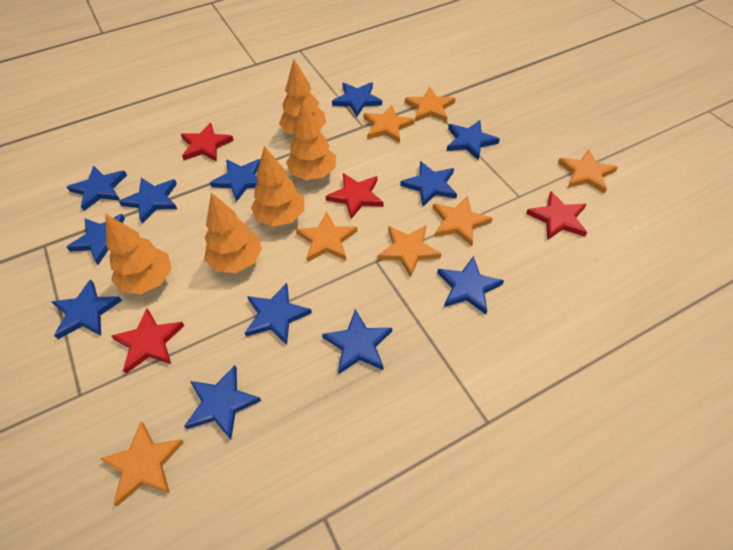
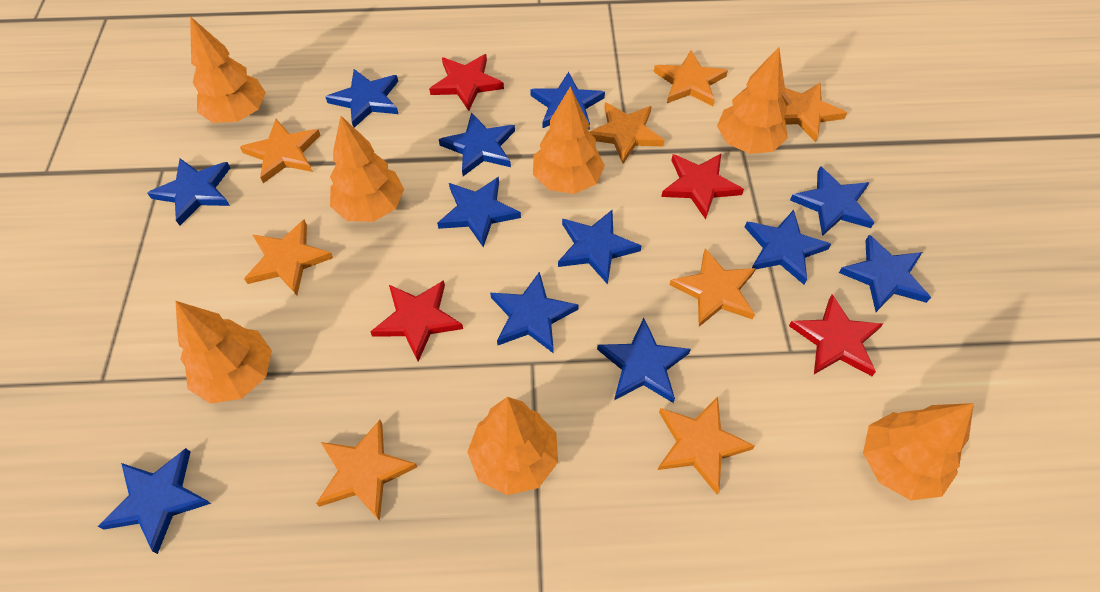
orange star: [100,422,184,506] [296,212,357,262] [364,105,415,143] [377,225,441,278] [405,87,456,122] [433,196,493,246] [558,149,618,194] = 7 -> [240,119,321,183] [244,220,333,295] [316,420,417,521] [590,102,665,164] [654,50,728,106] [658,396,755,494] [669,248,756,327] [782,83,847,142] = 8
orange tree: [105,213,172,294] [204,192,262,273] [251,146,304,227] [279,59,326,135] [286,101,336,180] = 5 -> [176,301,272,404] [190,16,266,123] [330,116,404,222] [467,397,558,495] [533,87,605,194] [717,47,788,154] [863,403,974,500] = 7

